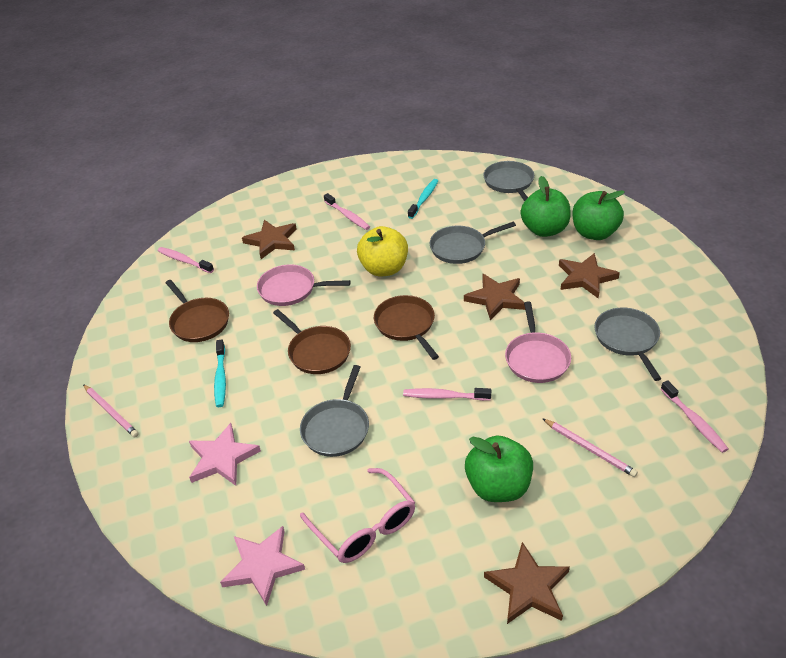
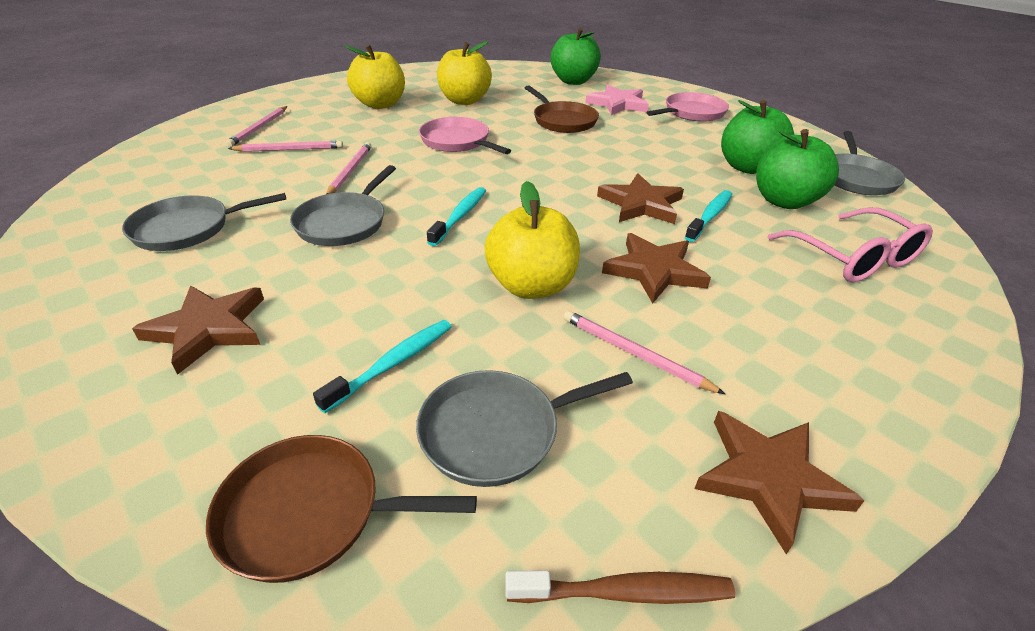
brown pan: [166,280,229,342] [273,309,351,374] [374,295,439,360] = 3 -> [206,435,477,583] [525,85,599,133] = 2
brown toothbrush: none = 0 -> [505,570,735,604] = 1
pink pencil: [83,384,139,437] [542,418,638,477] = 2 -> [226,106,287,147] [228,141,343,152] [326,142,372,194] [564,310,725,394] = 4
pink star: [189,423,261,486] [220,526,305,606] = 2 -> [586,85,649,115] = 1
pink toothbrush: [158,247,214,273] [324,193,370,230] [403,388,491,401] [661,380,728,453] = 4 -> none = 0
turquoise toothbrush: [214,340,226,407] [408,179,438,219] = 2 -> [313,320,452,413] [427,187,486,246] [685,190,732,242] = 3
yellow apple: [357,226,408,277] = 1 -> [345,45,405,109] [437,41,492,105] [485,181,580,299] = 3

